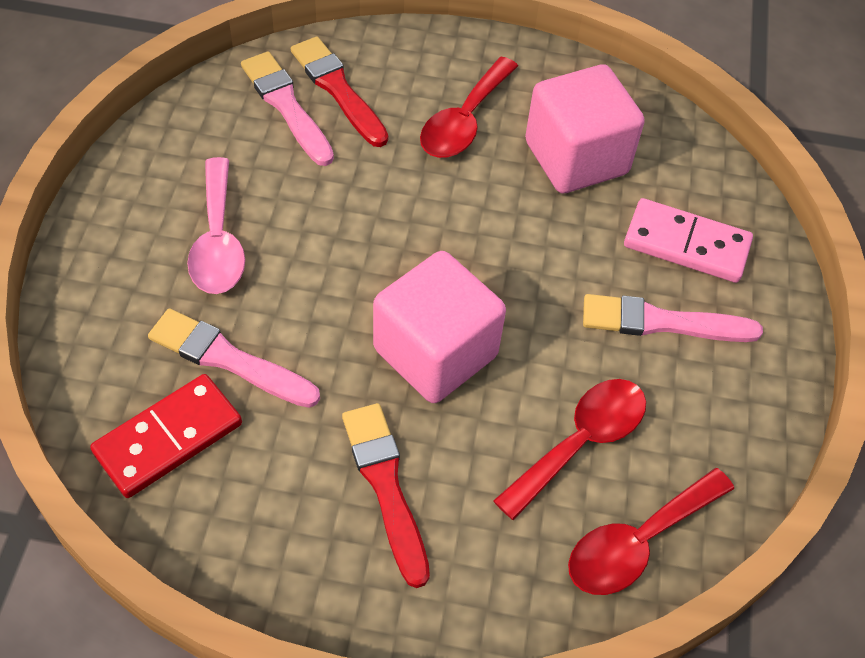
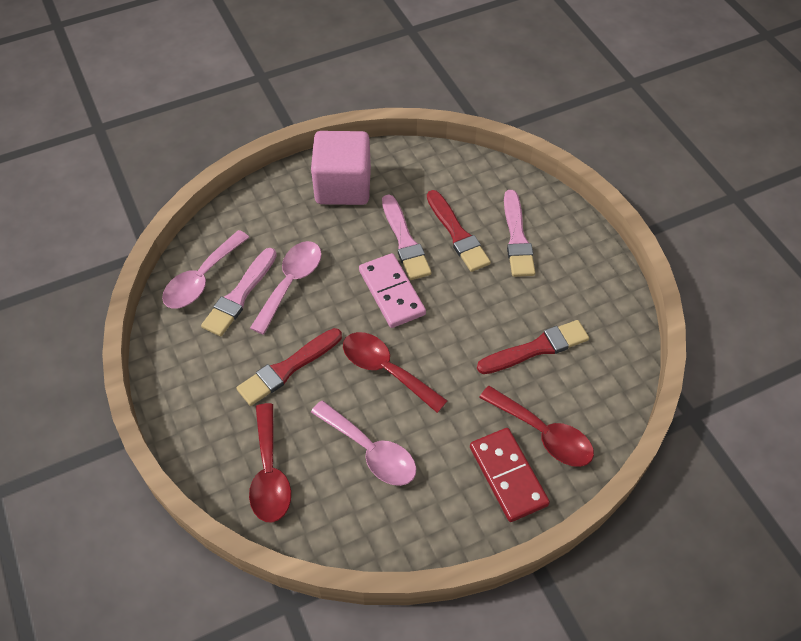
pink cube: [373,251,506,403] [525,64,645,193] = 2 -> [311,131,371,205] = 1
pink spoon: [187,157,245,294] = 1 -> [162,230,250,309] [250,241,322,335] [311,400,416,486] = 3
red brush: [291,36,388,147] [342,403,430,588] = 2 -> [236,328,342,406] [427,190,491,272] [477,320,589,374] = 3

